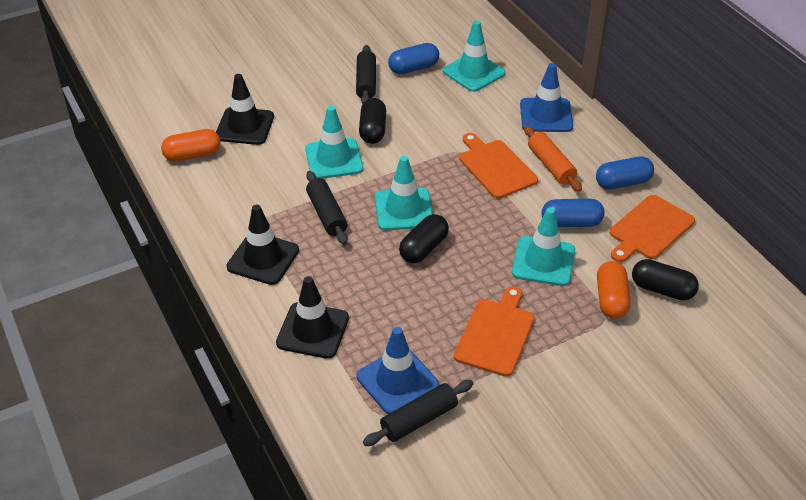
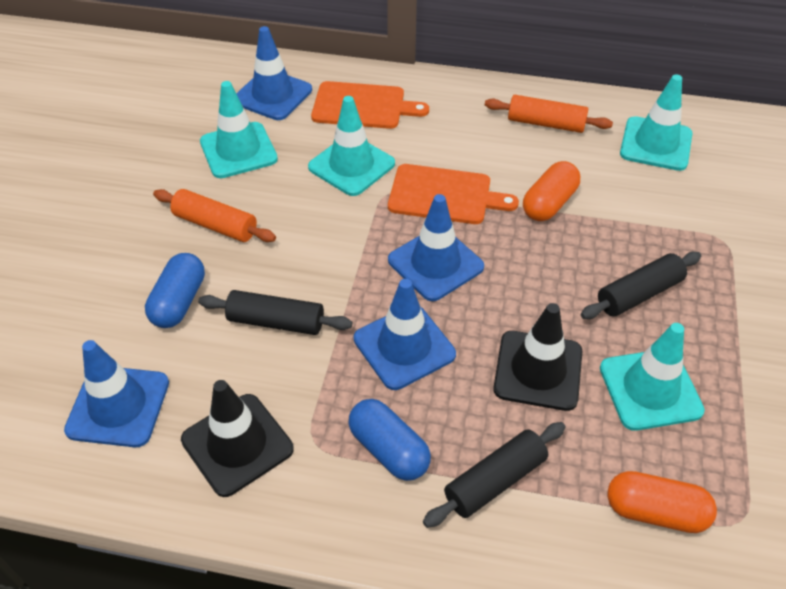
black capsule: [359,98,386,144] [399,214,449,263] [632,259,699,300] = 3 -> none = 0
black traffic cone: [216,74,274,145] [227,205,299,285] [276,276,349,359] = 3 -> [181,380,294,497] [493,303,582,411] = 2
blue capsule: [388,43,439,74] [542,199,604,227] [596,156,654,190] = 3 -> [145,253,205,328] [348,399,431,481] = 2
blue traffic cone: [357,327,439,414] [520,63,573,132] = 2 -> [64,340,169,447] [236,26,312,120] [354,279,456,390] [388,194,484,301] = 4
orange cutting board: [454,286,534,377] [459,133,538,199] [610,195,695,262] = 3 -> [311,81,429,129] [388,164,519,224] = 2
orange rolling pin: [524,126,582,192] = 1 -> [153,189,276,242] [485,95,613,133] = 2

